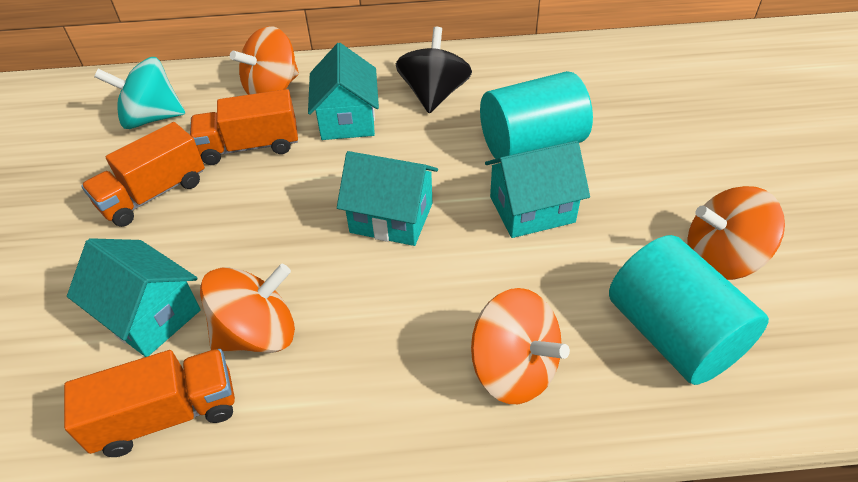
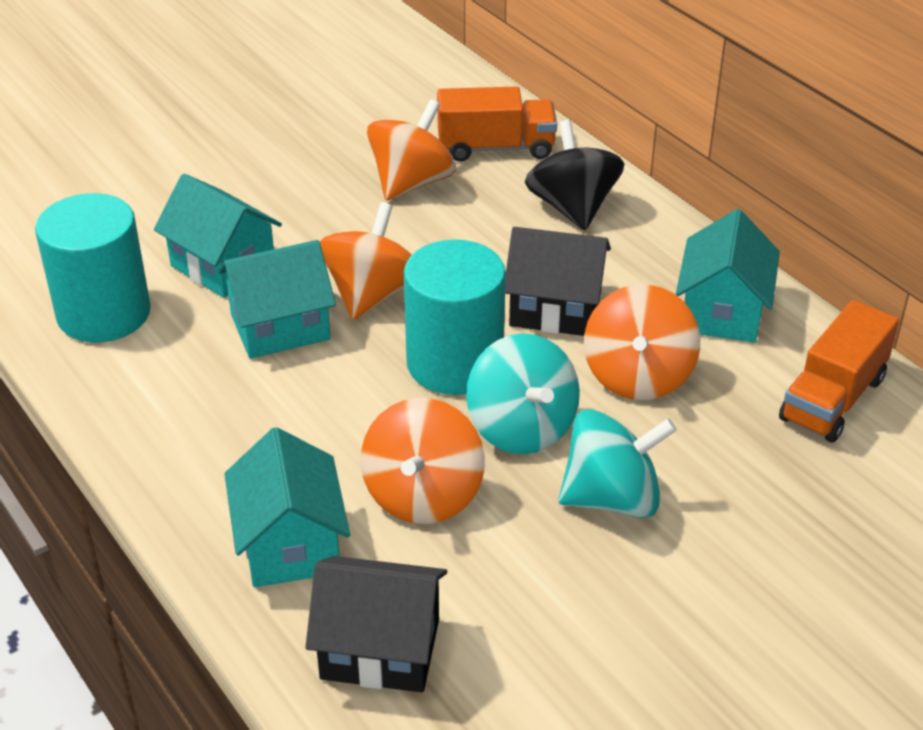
black house: none = 0 -> [305,556,447,692] [505,227,611,336] = 2
orange truck: [64,349,235,457] [81,122,205,227] [190,89,298,165] = 3 -> [437,86,557,162] [779,300,899,442] = 2
turquoise spinning top: [94,57,185,129] = 1 -> [466,333,580,454] [559,409,677,518] = 2

